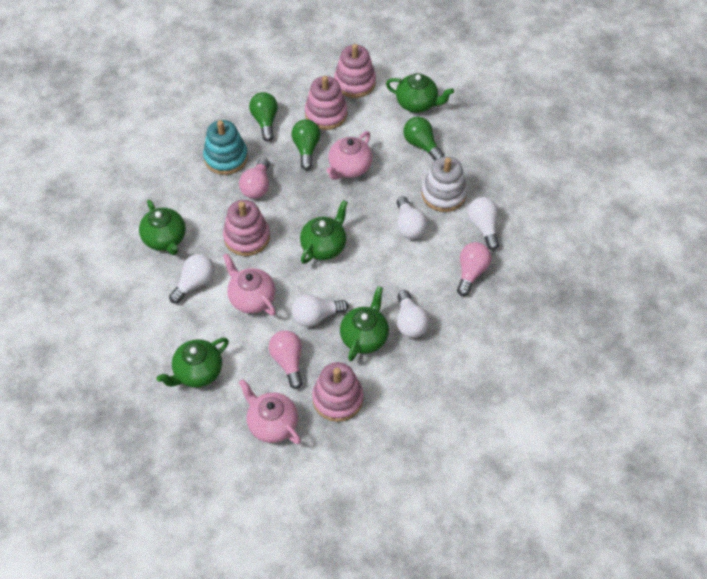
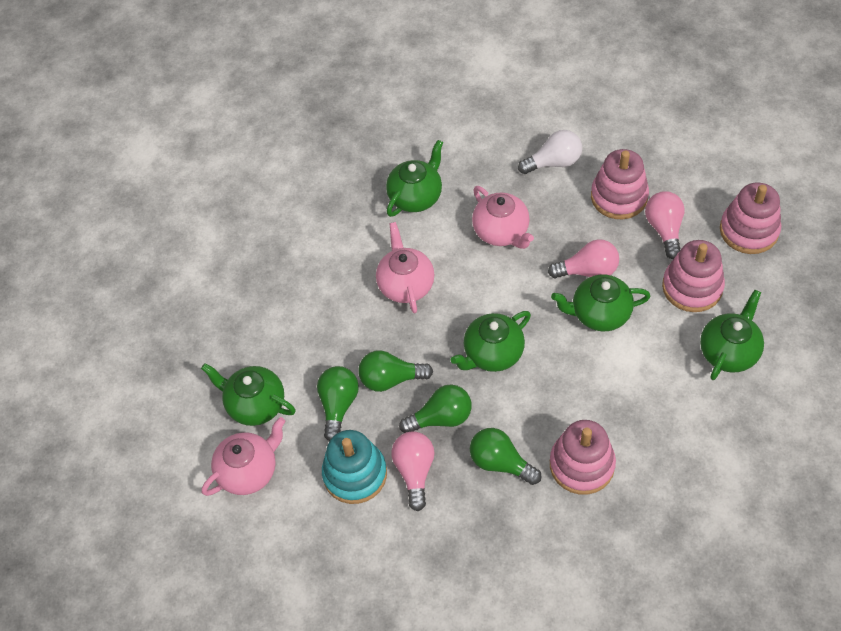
green light bulb: [249,92,278,142] [291,119,321,170] [403,117,444,161] = 3 -> [317,366,359,441] [359,350,433,392] [399,385,472,433] [470,428,542,485] = 4
white light bulb: [169,254,215,304] [292,294,349,327] [397,196,427,239] [397,290,429,338] [467,197,499,250] = 5 -> [518,130,582,174] = 1
white stacking toy: [421,156,467,212] = 1 -> none = 0

